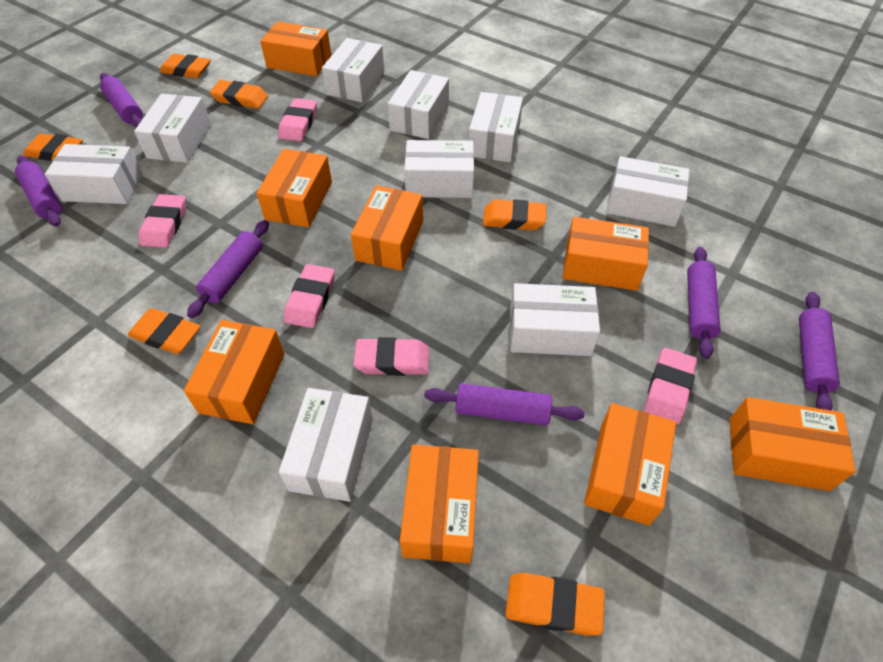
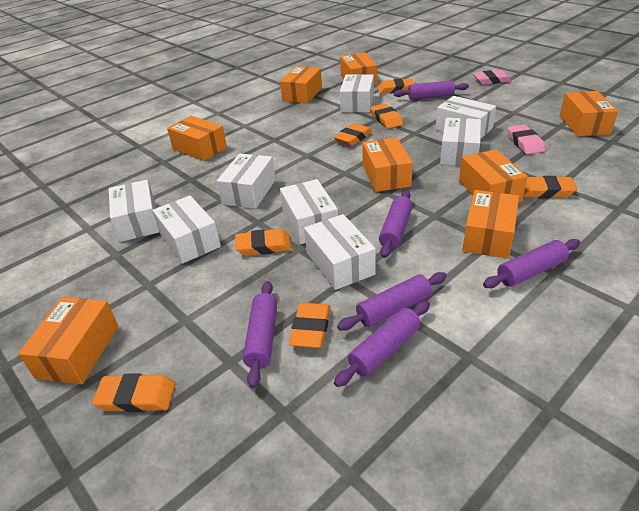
orange eraser: [23,133,83,161] [128,308,201,354] [159,53,211,78] [210,80,268,109] [483,199,547,230] [505,573,605,636] = 6 -> [92,373,175,412] [235,229,292,256] [289,303,330,348] [334,123,372,146] [370,103,404,129] [377,79,415,94] [523,176,577,198] = 7
pink eraser: [139,194,186,248] [278,98,317,141] [284,264,335,328] [354,337,429,376] [644,348,697,425] = 5 -> [473,70,512,85] [507,125,545,154] = 2
white box: [45,144,143,204] [134,93,211,163] [279,388,373,502] [322,38,384,102] [388,70,449,139] [404,140,474,198] [469,92,523,162] [510,283,600,356] [606,156,690,227] = 9 -> [109,180,159,242] [152,196,221,264] [217,153,276,209] [280,179,338,244] [304,214,376,290] [340,74,374,112] [436,96,496,139] [440,118,481,166] = 8

